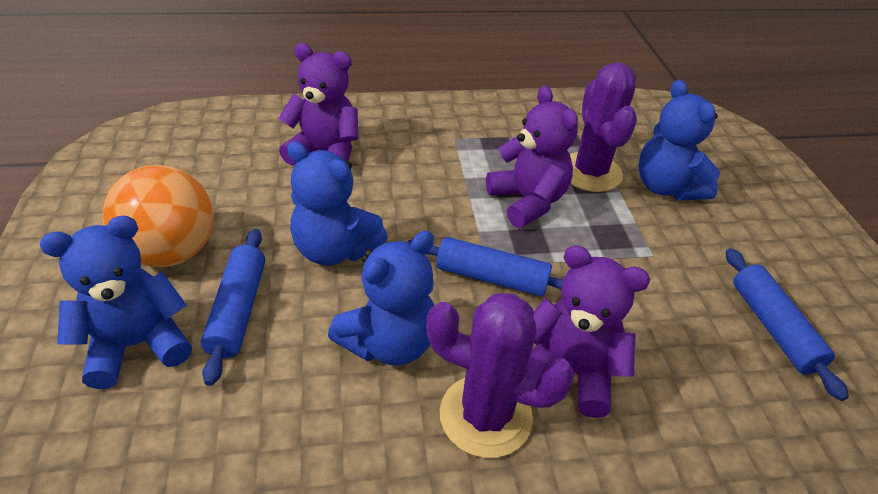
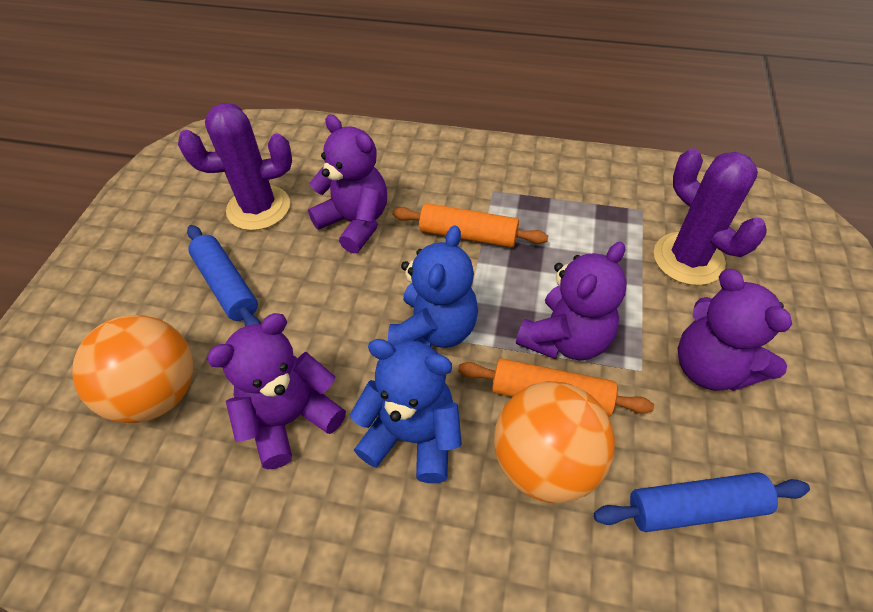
blue rolling pin: [201,229,265,386] [407,237,563,297] [726,248,849,401] = 3 -> [187,225,261,326] [594,472,810,532] = 2
blue teddy bear: [40,215,192,389] [287,141,388,266] [328,231,435,365] [638,79,720,201] = 4 -> [350,339,462,483] [388,225,478,348] = 2
orange ball: [102,165,214,267] = 1 -> [72,315,194,423] [494,381,615,503] = 2
orange rolling pin: none = 0 -> [392,203,548,248] [458,358,654,417] = 2
purple teddy bear: [278,43,358,165] [486,86,578,227] [526,245,650,418] = 3 -> [207,313,346,469] [308,115,387,253] [516,242,627,361] [678,269,792,391] = 4

